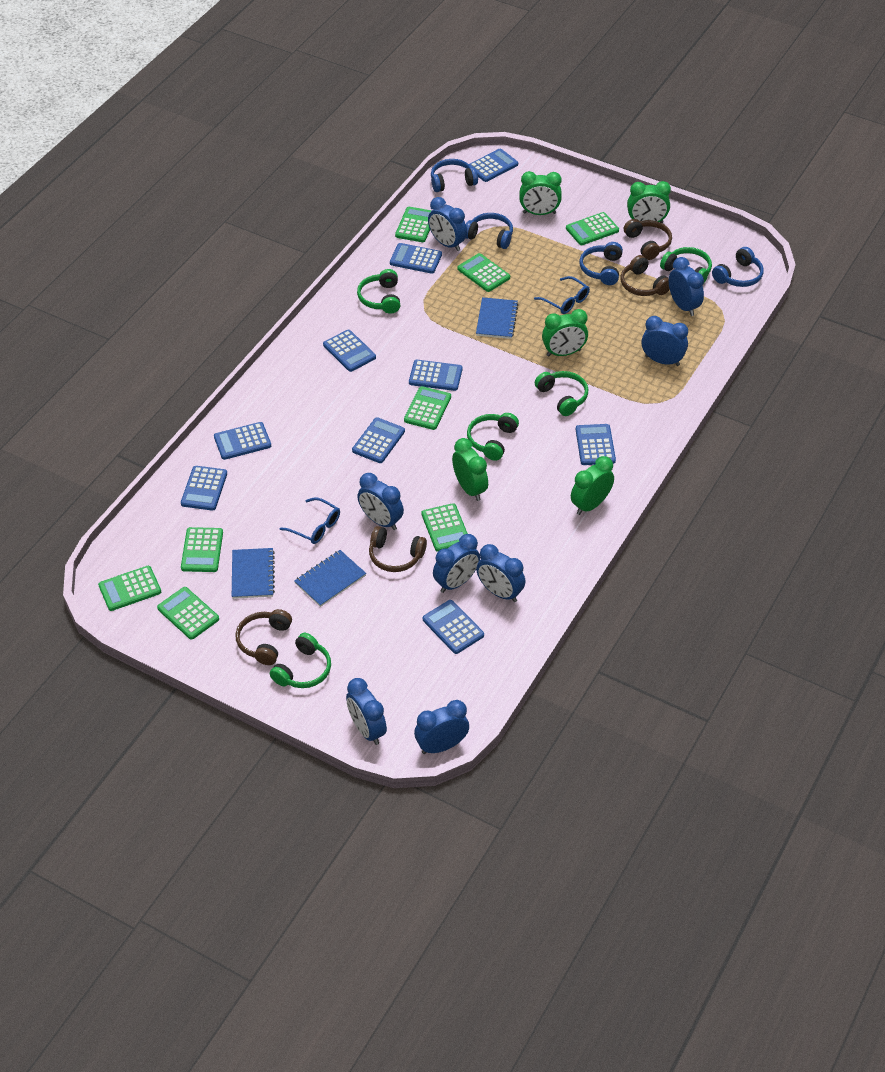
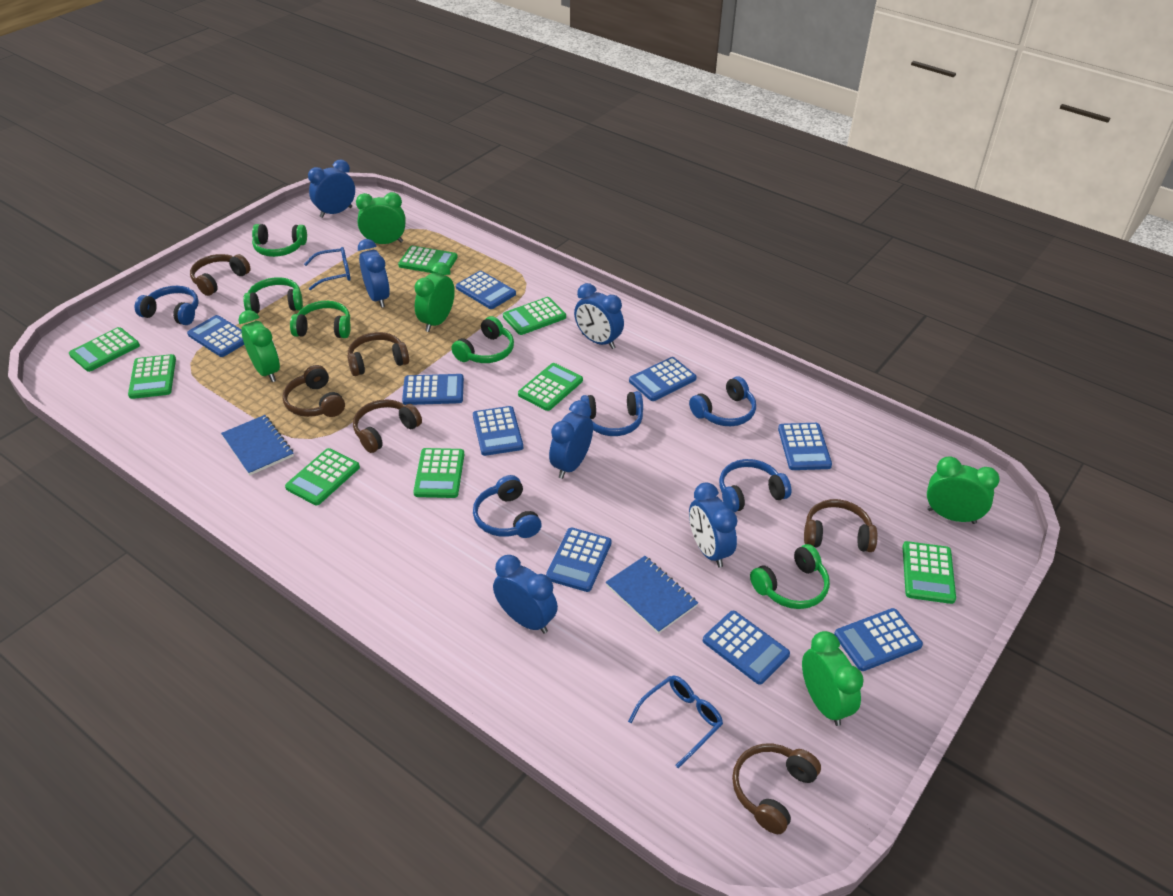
blue clock: [346,678,387,745] [358,473,404,530] [414,700,469,754] [428,197,467,251] [433,534,480,593] [476,544,525,602] [642,316,688,366] [669,257,704,316] = 8 -> [308,160,355,218] [358,239,390,308] [493,555,558,634] [549,400,593,479] [574,283,624,349] [689,482,737,568] = 6
blue headphones: [431,159,478,192] [466,213,513,249] [579,242,623,285] [712,247,764,287] = 4 -> [135,286,199,325] [473,475,542,538] [580,391,643,436] [689,376,756,426] [719,459,791,512] = 5
blue notebook: [232,548,275,599] [294,550,366,607] [476,297,519,339] = 3 -> [221,415,294,475] [606,556,698,634] = 2
brown headphones: [236,609,292,665] [369,526,427,572] [621,255,670,296] [624,219,672,260] = 4 -> [190,254,251,296] [282,365,345,417] [347,332,409,376] [353,399,422,453] [732,743,821,834] [804,499,878,552] = 6

